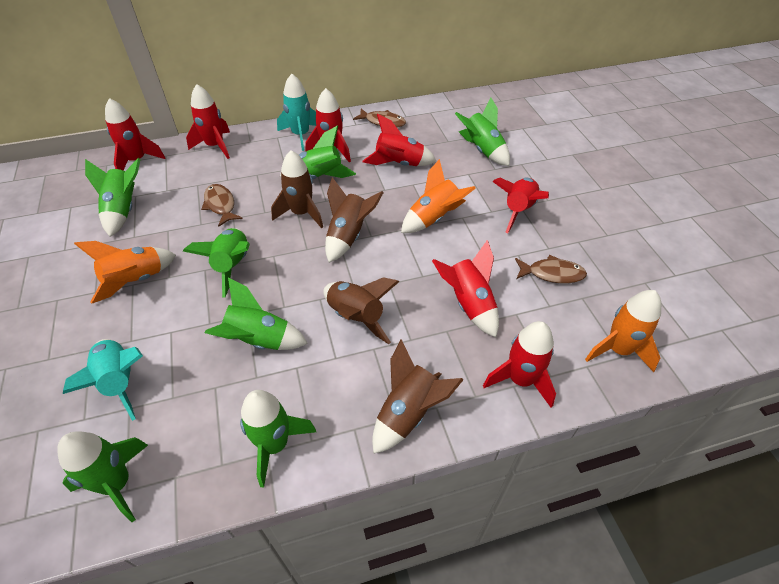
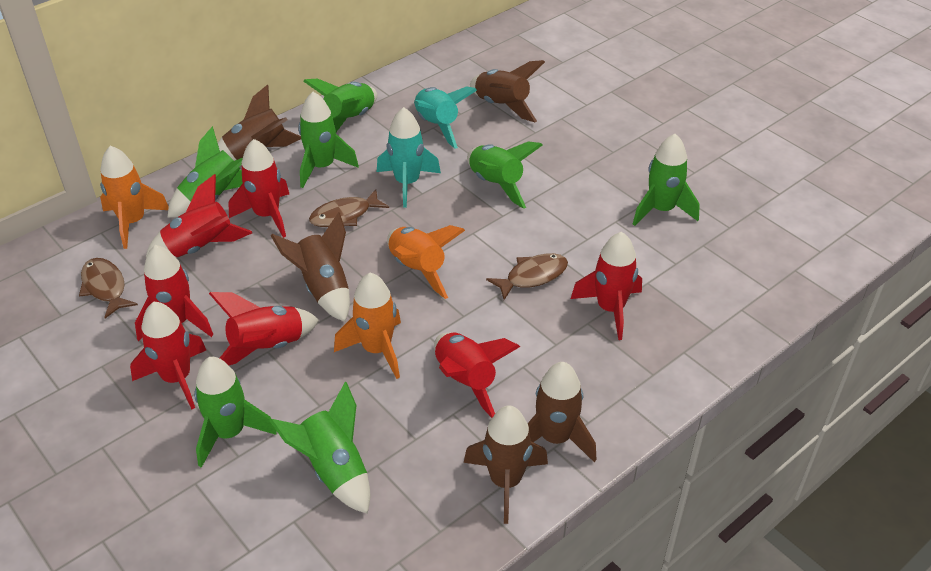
brown rocket: [271,150,323,228] [323,277,399,344] [325,177,384,263] [372,339,463,454] = 4 -> [218,84,301,161] [271,212,350,322] [464,405,548,524] [470,60,545,122] [528,362,596,462] = 5

